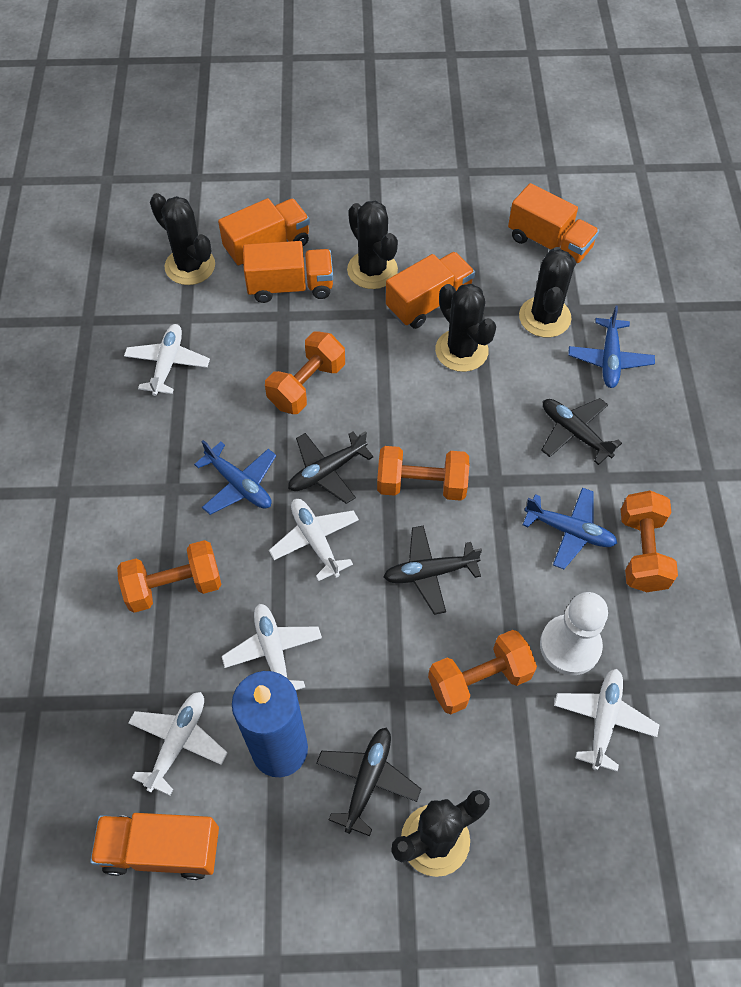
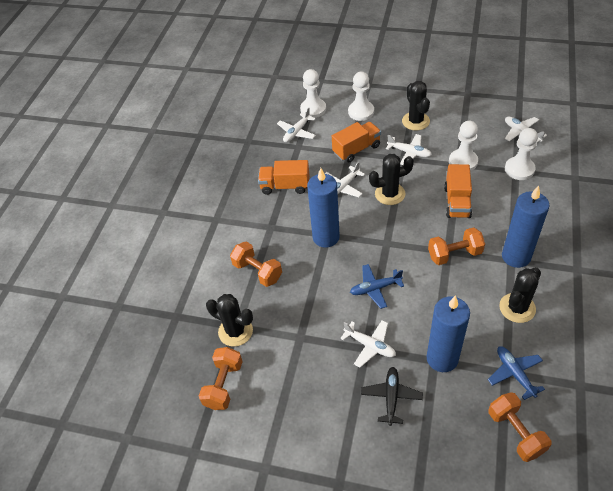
black cactus: [150,193,215,285] [347,201,398,289] [391,790,490,877] [435,283,496,372] [519,247,574,337] = 5 -> [206,294,253,346] [369,154,414,205] [402,81,430,131] [499,267,541,323] = 4
black plane: [288,431,374,504] [317,728,421,836] [384,525,482,615] [541,398,622,465] = 4 -> [361,367,423,426] = 1
blue candle: [232,671,308,777] = 1 -> [307,168,340,248] [426,296,470,372] [502,186,549,268] = 3
blue plane: [194,440,276,515] [523,487,617,569] [568,306,655,388] = 3 -> [350,264,404,309] [488,346,545,400] = 2
orange dumbbell: [117,540,221,613] [265,331,345,414] [377,446,469,501] [428,630,537,714] [621,491,678,592] = 5 -> [199,347,243,410] [230,241,282,287] [428,227,485,265] [488,392,551,462] = 4
orange truck: [90,813,219,880] [218,198,310,266] [243,241,333,303] [386,252,475,329] [508,183,599,267] = 5 -> [258,160,309,195] [332,122,381,162] [444,164,472,218] = 3
white pawn: [540,592,608,675] = 1 -> [300,69,326,118] [348,72,374,121] [449,121,478,171] [505,128,538,180] = 4

